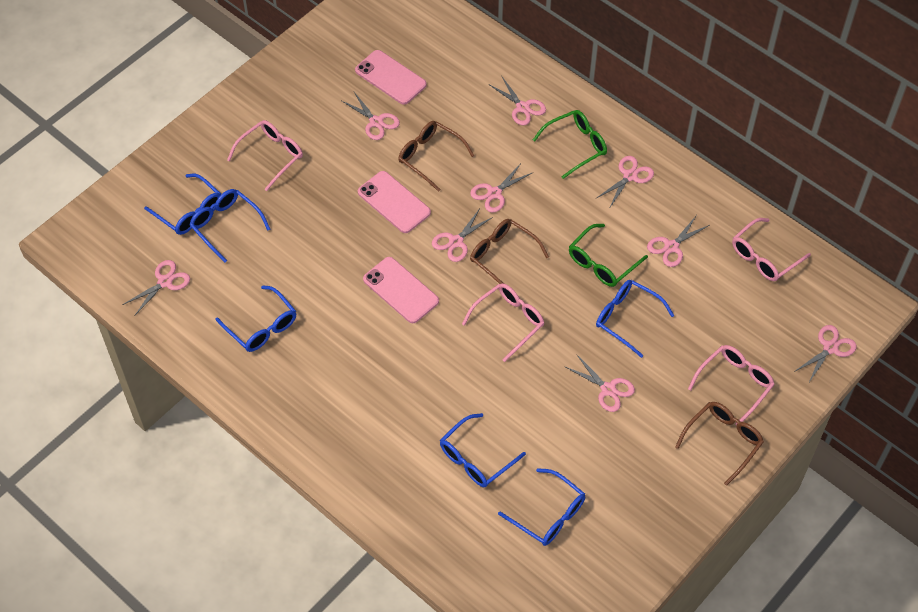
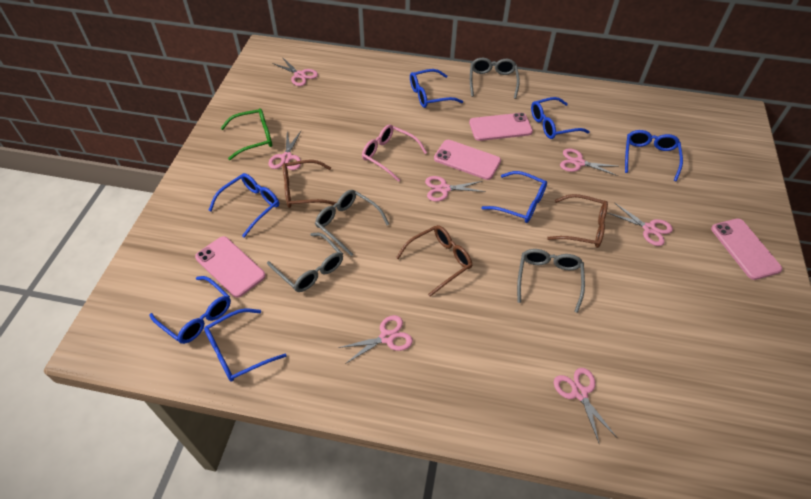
blue glasses: [144,173,221,235] [189,189,270,263] [216,285,296,352] [440,413,526,487] [498,468,585,546] [596,280,675,358] = 6 -> [149,276,231,344] [204,308,286,382] [208,173,279,238] [410,69,463,108] [481,171,547,223] [531,97,590,139] [625,130,683,181] = 7
green glasses: [533,110,607,179] [569,224,648,287] = 2 -> [221,108,272,160] = 1
grey glasses: none = 0 -> [267,233,343,292] [315,190,389,257] [470,58,520,99] [517,249,585,313] = 4
pink glasses: [227,120,303,191] [462,283,545,362] [688,345,775,426] [732,218,811,281] = 4 -> [362,124,427,182] = 1
pink phone: [355,50,427,105] [358,171,431,233] [363,257,439,323] = 3 -> [195,236,266,298] [434,140,501,180] [469,113,533,141] [711,218,782,280] = 4
pink scissors: [122,260,190,316] [342,92,400,140] [432,208,493,262] [470,163,532,213] [490,77,546,125] [564,354,635,412] [597,156,654,207] [647,216,709,267] [794,325,856,382] = 9 -> [268,131,301,170] [272,57,318,86] [338,315,413,364] [425,176,486,202] [554,368,617,443] [560,148,618,176] [608,203,673,246] = 7

